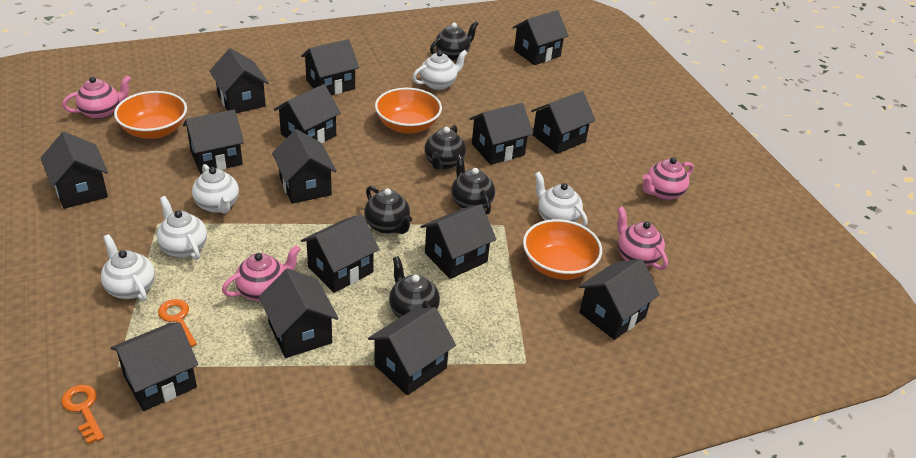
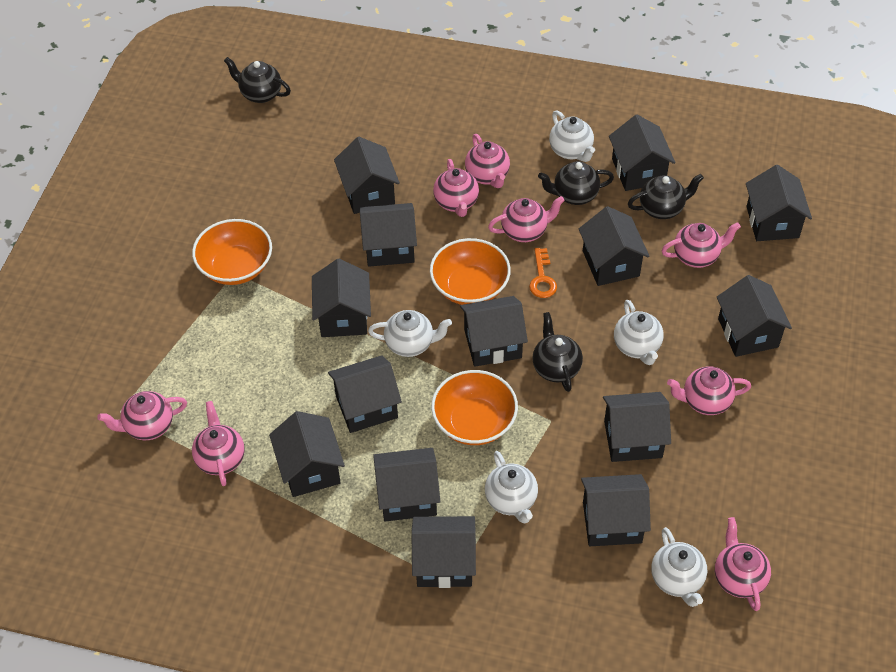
black house: [41,132,108,209] [111,322,198,411] [183,110,244,174] [209,48,269,113] [259,268,339,358] [272,129,337,204] [274,84,341,143] [301,39,359,95] [301,214,380,293] [368,307,456,395] [421,204,497,279] [469,103,533,165] [512,10,569,65] [531,91,596,154] [578,259,660,340] = 15 -> [269,411,345,497] [312,259,371,337] [328,355,402,433] [334,137,400,214] [360,203,417,267] [373,448,440,521] [411,516,476,588] [460,296,528,367] [579,206,650,286] [581,474,651,546] [603,392,671,462] [609,115,676,191] [717,275,792,357] [746,165,812,241] = 14
black teapot: [364,186,412,234] [389,256,440,318] [424,125,466,170] [430,21,478,61] [451,154,495,215] = 5 -> [224,57,291,103] [532,312,583,392] [538,161,614,205] [628,174,704,219] = 4
orange key: [61,385,104,444] [158,299,197,347] = 2 -> [529,248,557,298] = 1
pink teapot: [62,75,131,119] [222,245,300,301] [617,206,668,270] [642,157,694,200] = 4 -> [97,391,187,440] [192,401,245,486] [433,159,479,217] [465,134,510,188] [488,196,565,242] [661,222,741,268] [667,366,751,415] [715,517,771,611] = 8

